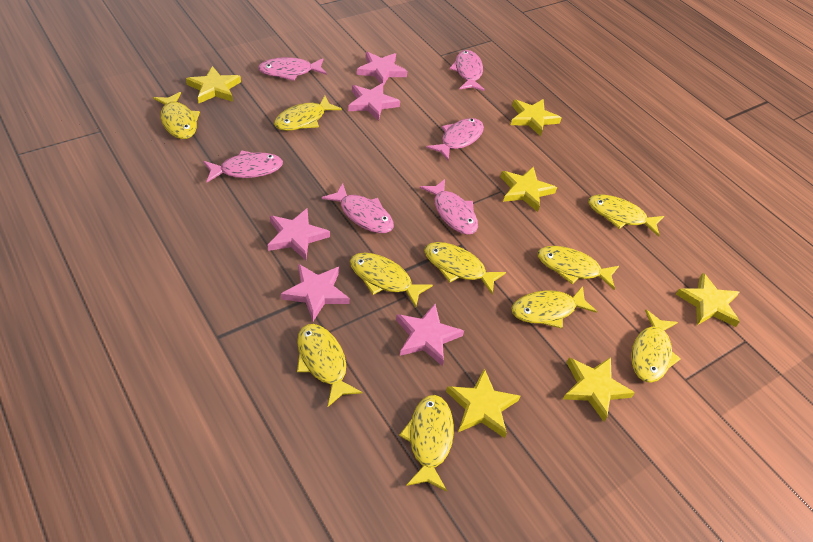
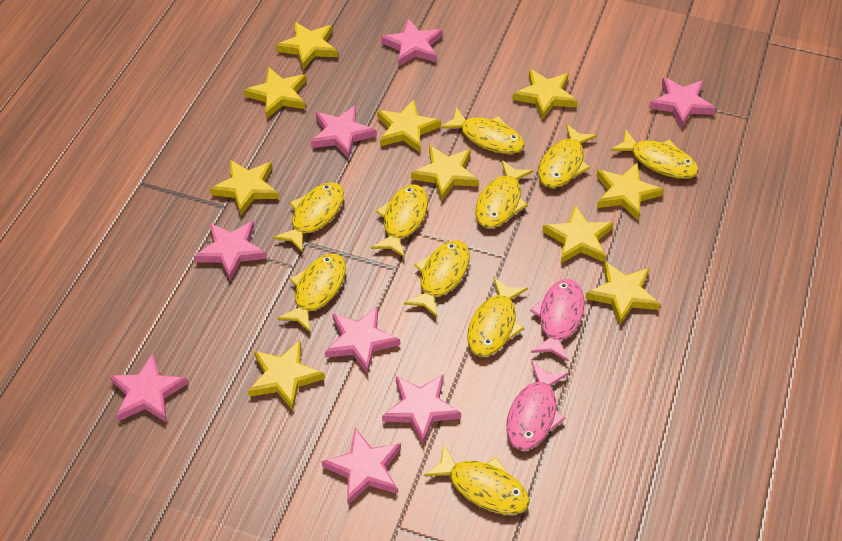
pink fish: [203,150,283,182] [258,57,327,81] [322,183,394,233] [420,179,478,235] [426,118,484,161] [449,50,485,91] = 6 -> [506,361,569,450] [530,279,585,362] = 2
pink star: [268,208,330,260] [281,264,350,321] [348,83,400,121] [357,52,407,86] [396,304,464,366] = 5 -> [110,353,189,423] [194,221,267,281] [311,105,376,159] [322,428,401,505] [325,306,400,374] [381,19,442,67] [382,374,461,444] [649,77,716,128] = 8
yellow star: [186,66,241,103] [446,368,520,438] [500,166,557,212] [511,99,561,137] [563,357,635,422] [676,273,740,327] = 6 -> [210,160,279,216] [244,68,306,118] [248,340,325,411] [276,22,338,70] [377,99,441,152] [411,145,479,201] [512,69,578,120] [542,205,613,263] [585,261,660,326] [597,162,664,220] = 10

